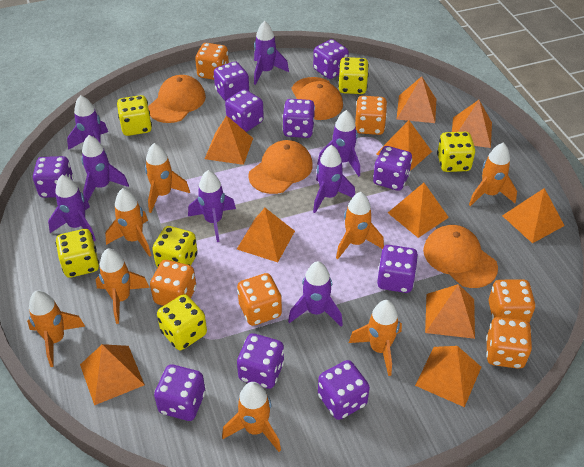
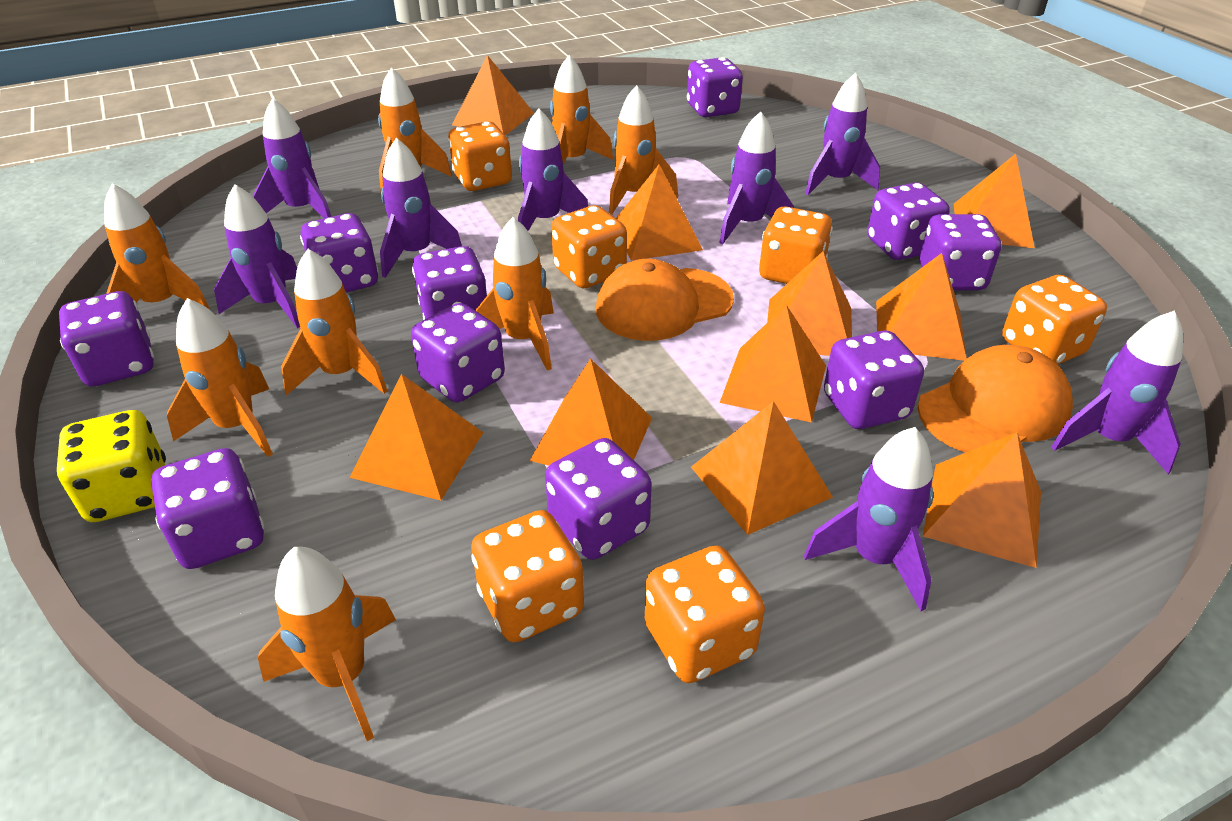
orange cap: [148,75,206,123] [248,140,313,194] [292,77,343,120] [423,225,498,288] = 4 -> [596,259,734,341] [918,345,1073,453] = 2
yellow dice: [56,229,99,278] [117,95,152,136] [152,226,198,267] [157,294,207,350] [338,57,369,94] [437,132,475,172] = 6 -> [57,410,166,522] = 1

